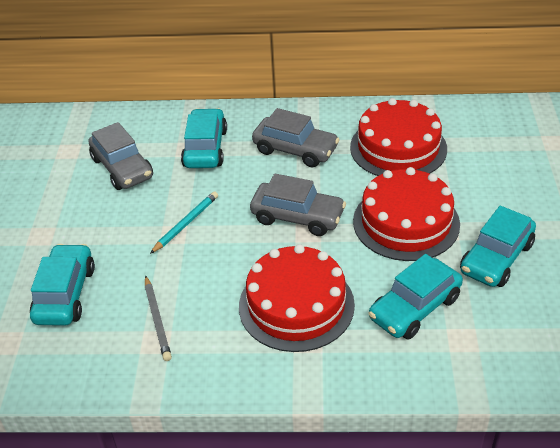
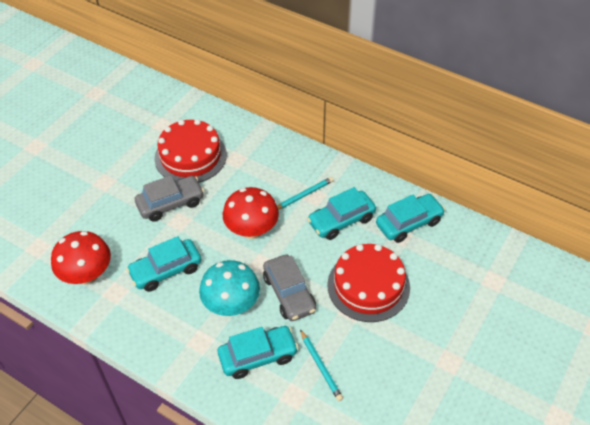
grey car: [88,122,153,190] [250,174,346,236] [252,108,340,167] = 3 -> [135,175,204,222] [263,254,316,321] = 2
grey pencil: [145,275,172,361] = 1 -> none = 0
red cake: [239,244,355,352] [350,98,447,176] [353,167,460,261] = 3 -> [155,119,227,183] [327,244,410,322] = 2
red mushroom: none = 0 -> [51,231,111,285] [223,187,279,239] = 2
turquoise mushroom: none = 0 -> [199,260,260,316] = 1
turquoise pencil: [150,191,218,254] = 1 -> [277,177,334,210] [300,329,343,401] = 2

